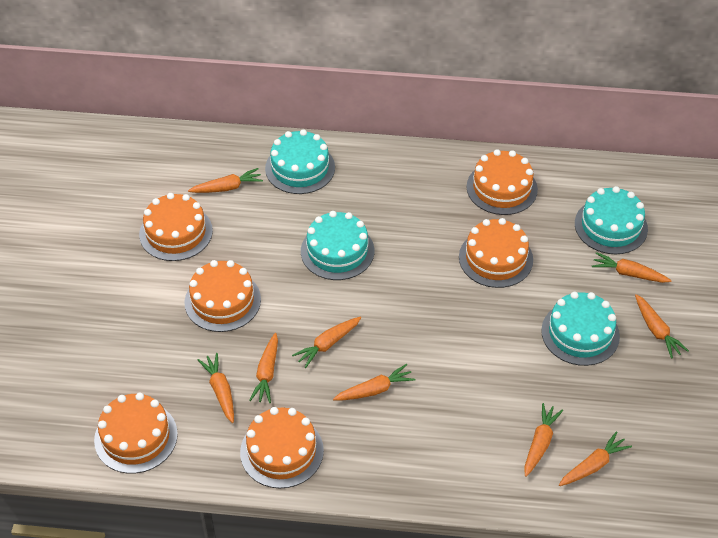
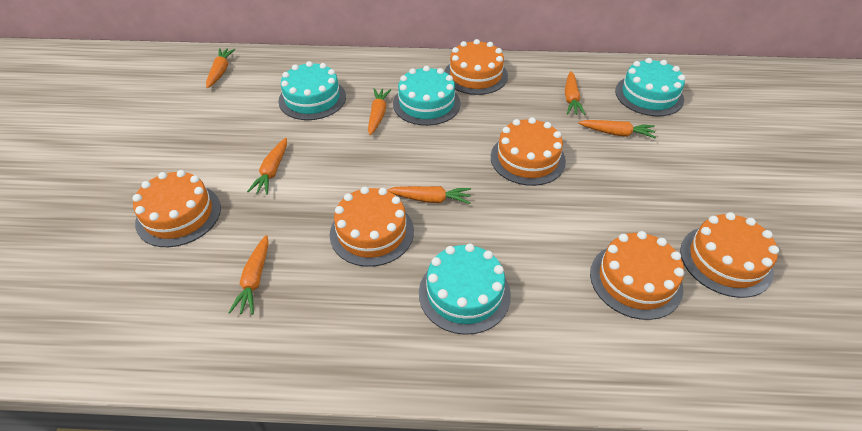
orange carrot: [188,168,263,193] [197,353,234,423] [249,333,278,403] [292,317,361,368] [333,364,415,401] [524,403,563,477] [559,431,632,486] [592,252,672,283] [635,294,689,359] = 9 -> [206,48,235,88] [228,235,269,315] [247,138,287,195] [368,88,391,136] [387,186,471,204] [565,71,586,115] [578,120,656,138] = 7

